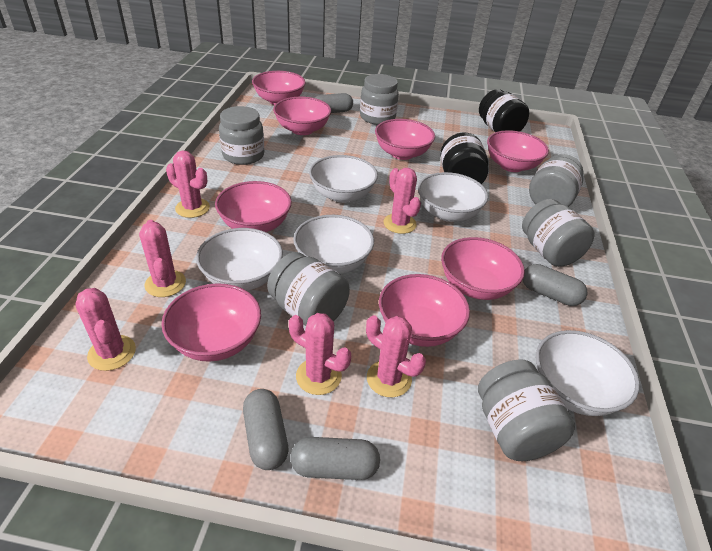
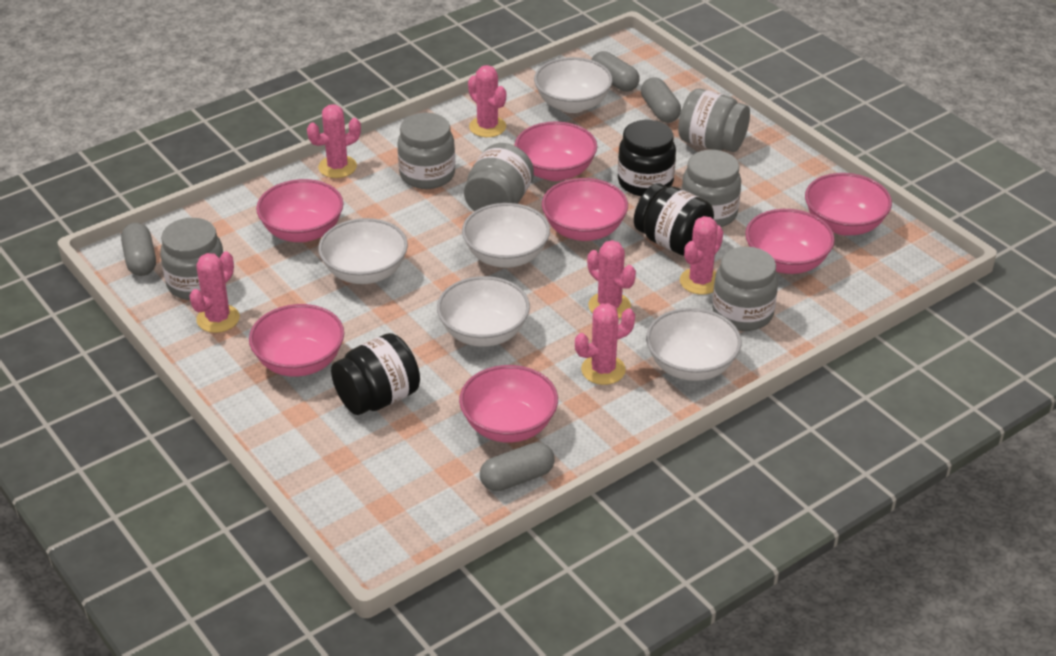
black jar: [440,133,488,184] [479,89,529,132] = 2 -> [331,333,420,415] [618,120,676,196] [634,183,714,256] = 3
pink bowl: [161,283,261,362] [215,181,292,232] [252,71,306,105] [273,96,331,135] [375,119,435,160] [379,274,470,347] [441,237,525,300] [487,130,549,172] = 8 -> [249,304,344,377] [256,179,344,242] [459,365,558,443] [515,121,597,181] [542,178,628,241] [745,209,835,274] [805,173,892,236] = 7

